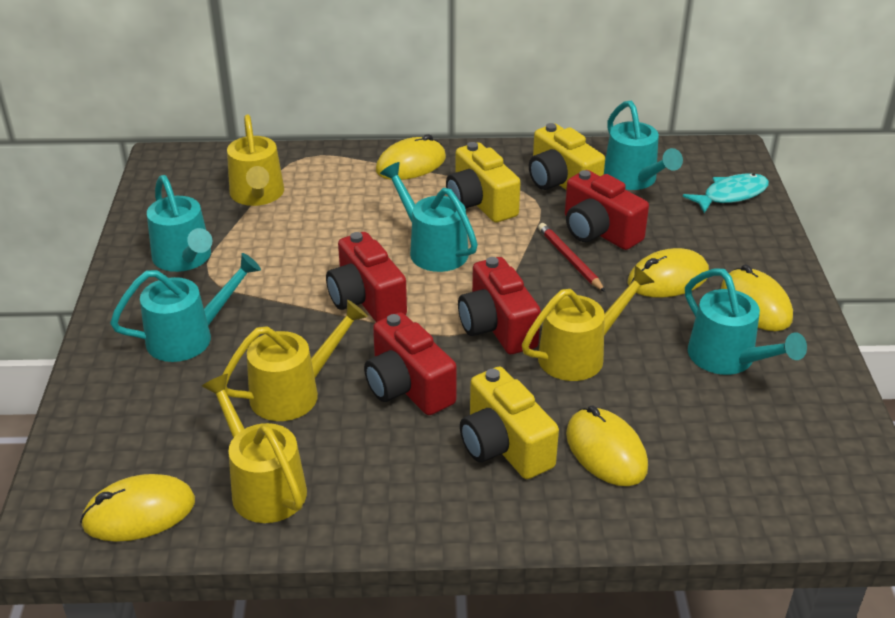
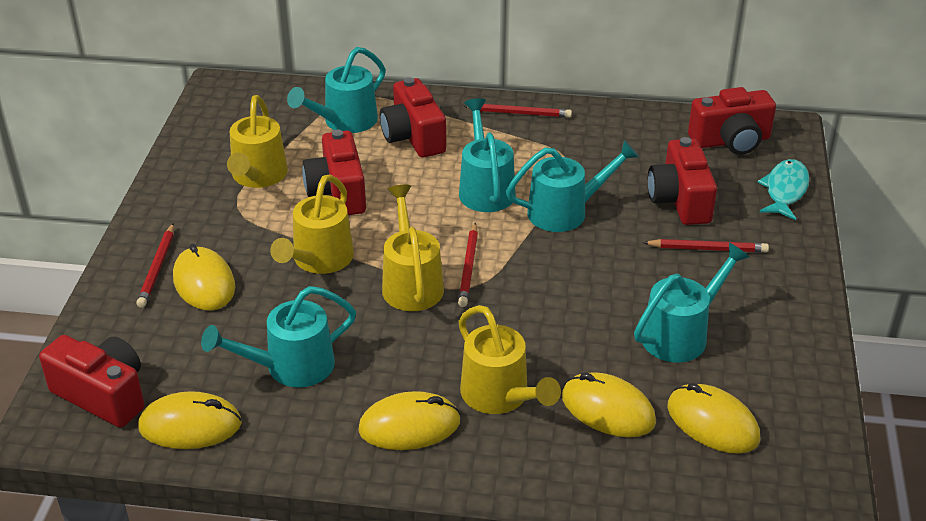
red camera: [326,232,407,322] [364,312,457,415] [458,257,541,354] [565,170,649,250] = 4 -> [39,335,144,428] [302,130,366,215] [380,77,446,158] [647,137,717,225] [688,87,776,155] = 5
red pencil: [538,223,605,292] = 1 -> [136,223,174,308] [458,223,478,307] [463,104,572,118] [643,239,769,252] = 4
yellow camera: [446,142,521,223] [460,367,559,479] [529,123,605,190] = 3 -> none = 0

